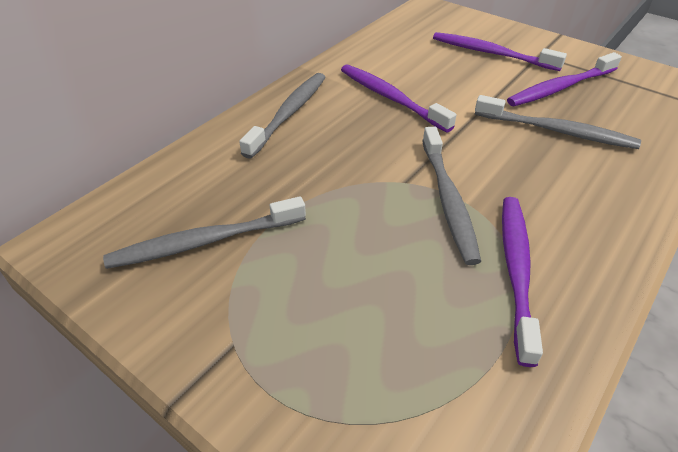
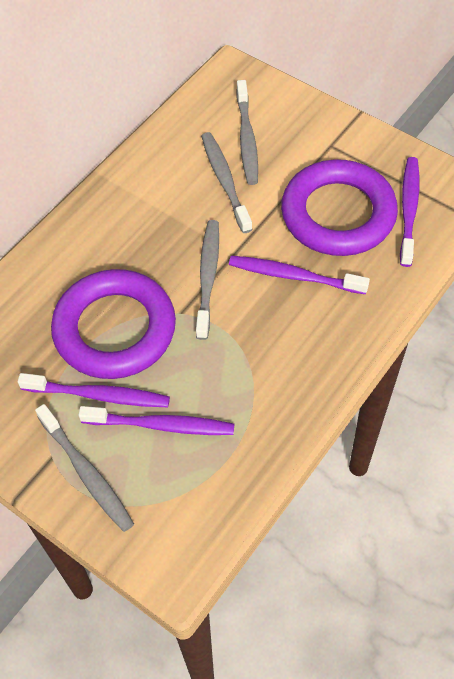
purple ring: none = 0 -> [51,269,176,379] [281,159,398,256] = 2

